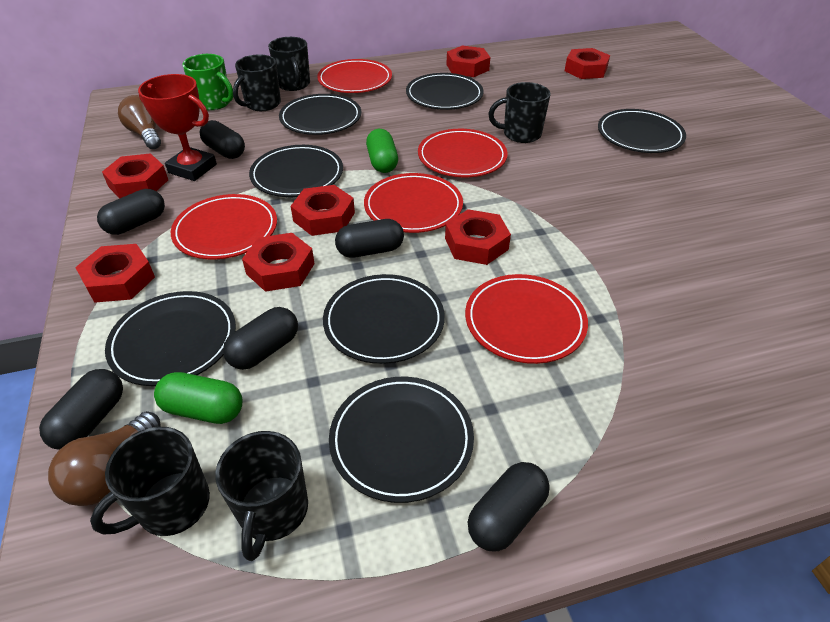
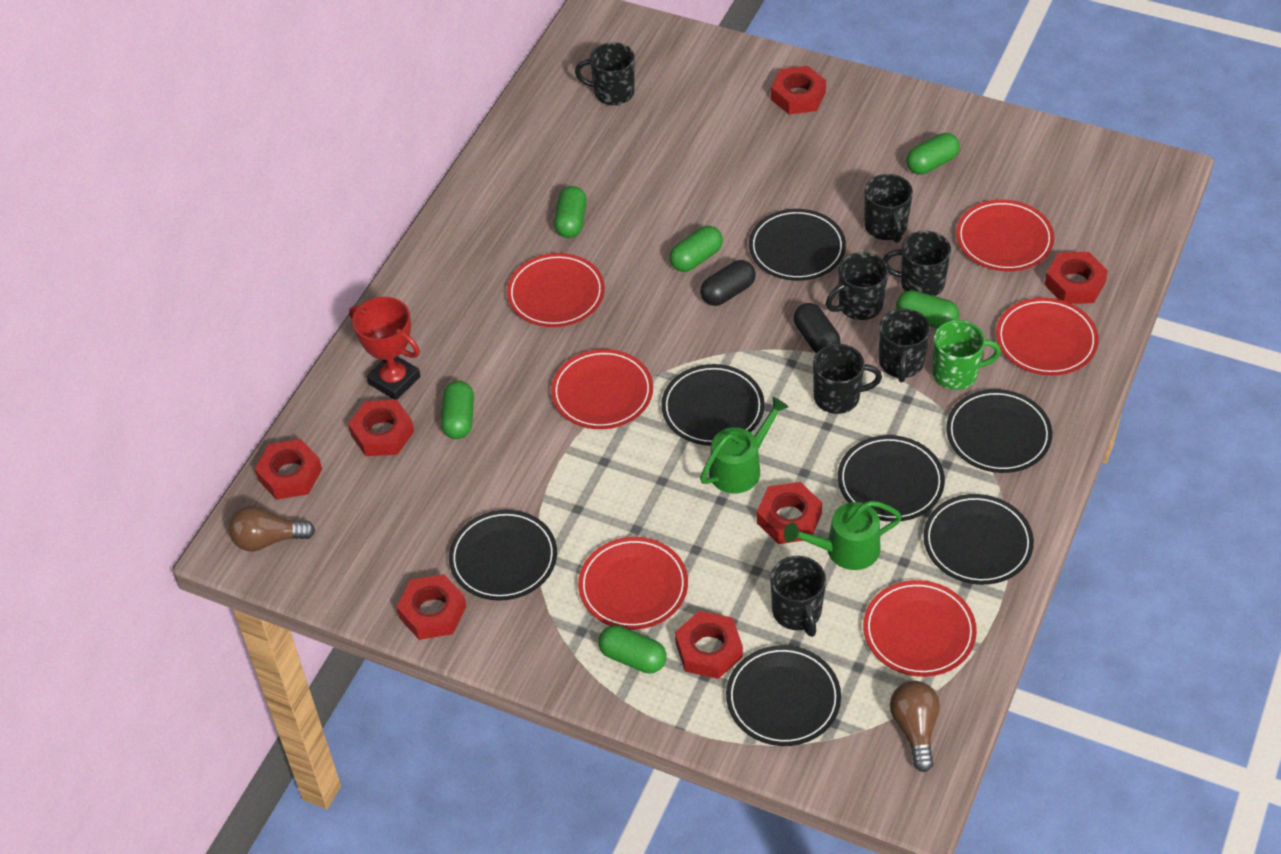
black capsule: [39,369,123,450] [97,189,165,235] [200,120,245,159] [223,307,298,370] [335,219,404,258] [468,462,550,551] = 6 -> [700,260,756,306] [794,303,840,353] = 2
black mug: [90,427,210,536] [215,431,308,561] [233,54,281,111] [268,37,310,91] [488,82,551,143] = 5 -> [575,42,635,105] [770,556,826,637] [813,344,882,414] [826,252,888,320] [864,174,913,243] [879,308,930,382] [883,231,951,296] = 7
green capsule: [154,372,242,424] [366,129,398,173] = 2 -> [441,381,474,439] [554,186,587,238] [598,625,666,674] [670,226,723,272] [896,290,959,329] [906,133,960,175] = 6
green watering can: none = 0 -> [700,397,789,493] [784,501,902,570] = 2
red plate: [171,194,277,259] [317,59,392,93] [364,173,463,233] [418,129,508,177] [465,274,588,364] = 5 -> [507,253,605,327] [551,349,653,429] [578,537,688,630] [863,580,977,677] [956,200,1054,271] [996,298,1099,376] = 6

